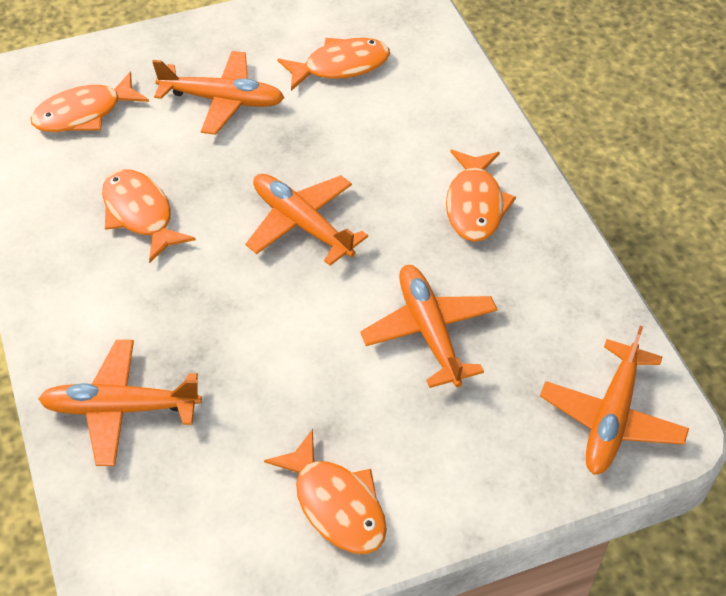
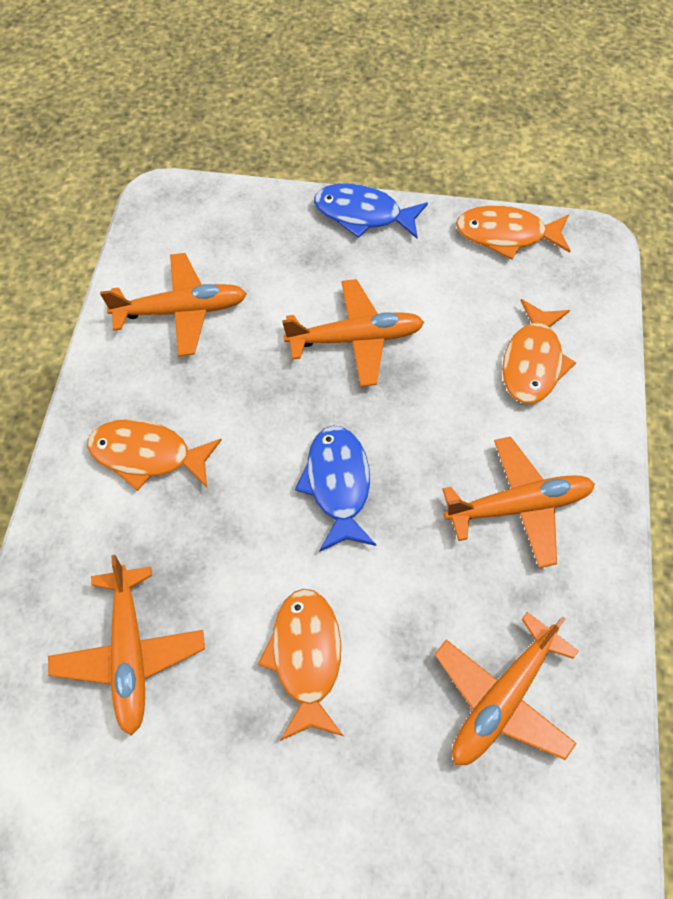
blue fish: none = 0 -> [295,426,376,552] [314,183,428,239] = 2
orange fish: [31,71,149,132] [102,169,196,263] [264,429,387,554] [277,38,390,91] [446,150,516,242] = 5 -> [87,419,222,491] [258,589,344,741] [456,205,570,259] [502,299,576,404] = 4

